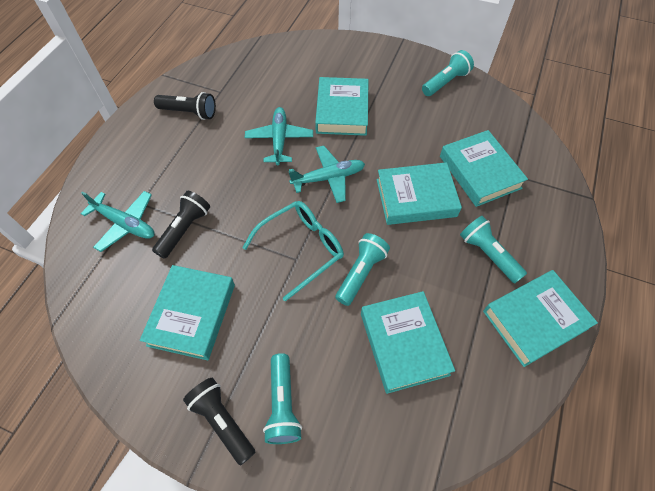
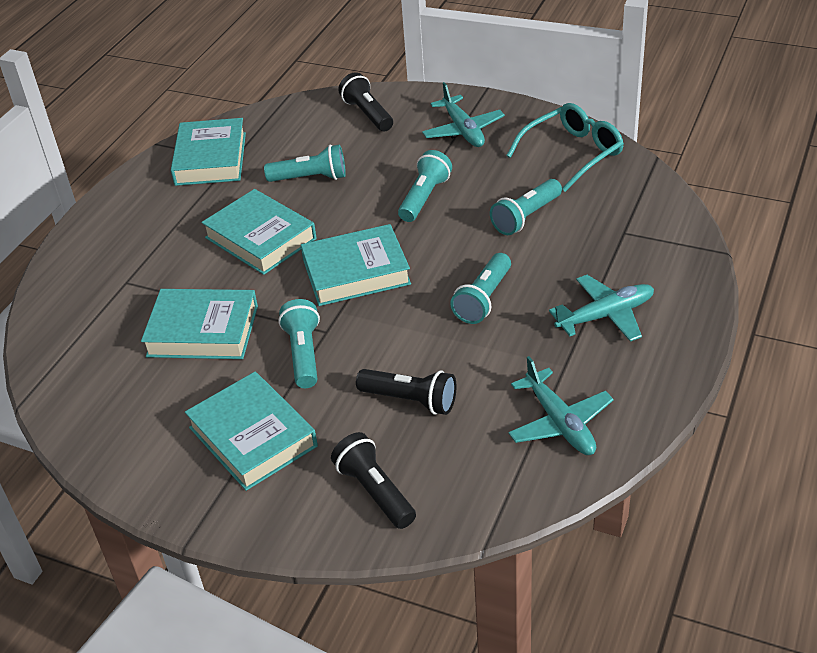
turquoise book: [140,265,235,361] [315,77,368,136] [361,291,455,394] [377,162,462,225] [440,130,528,207] [483,270,598,367] = 6 -> [141,289,258,359] [171,118,246,186] [185,372,318,491] [202,189,317,275] [301,224,411,306] = 5
turquoise flashlight: [263,353,302,444] [335,233,390,306] [422,50,474,96] [460,216,527,283] = 4 -> [264,145,346,182] [278,299,320,388] [398,150,452,222] [450,253,511,324] [490,179,562,235] = 5

